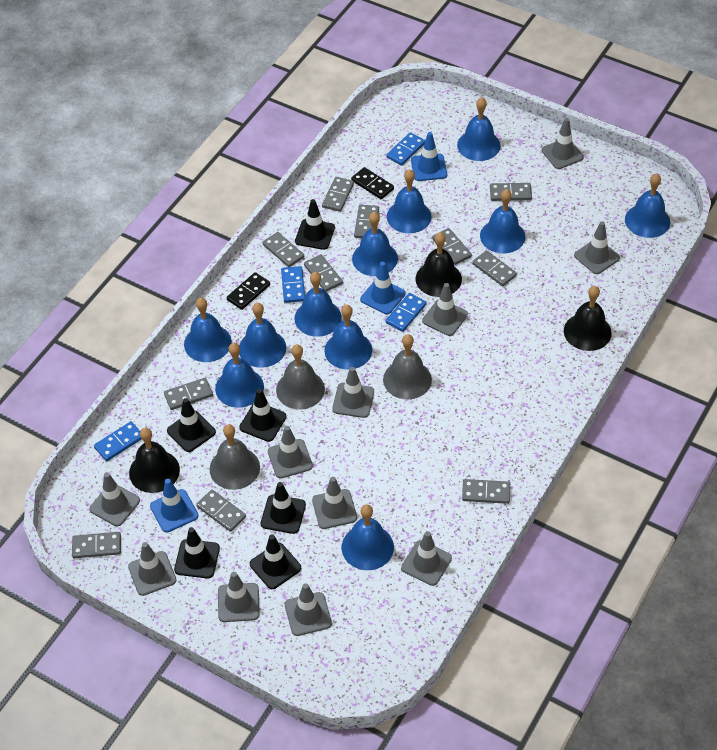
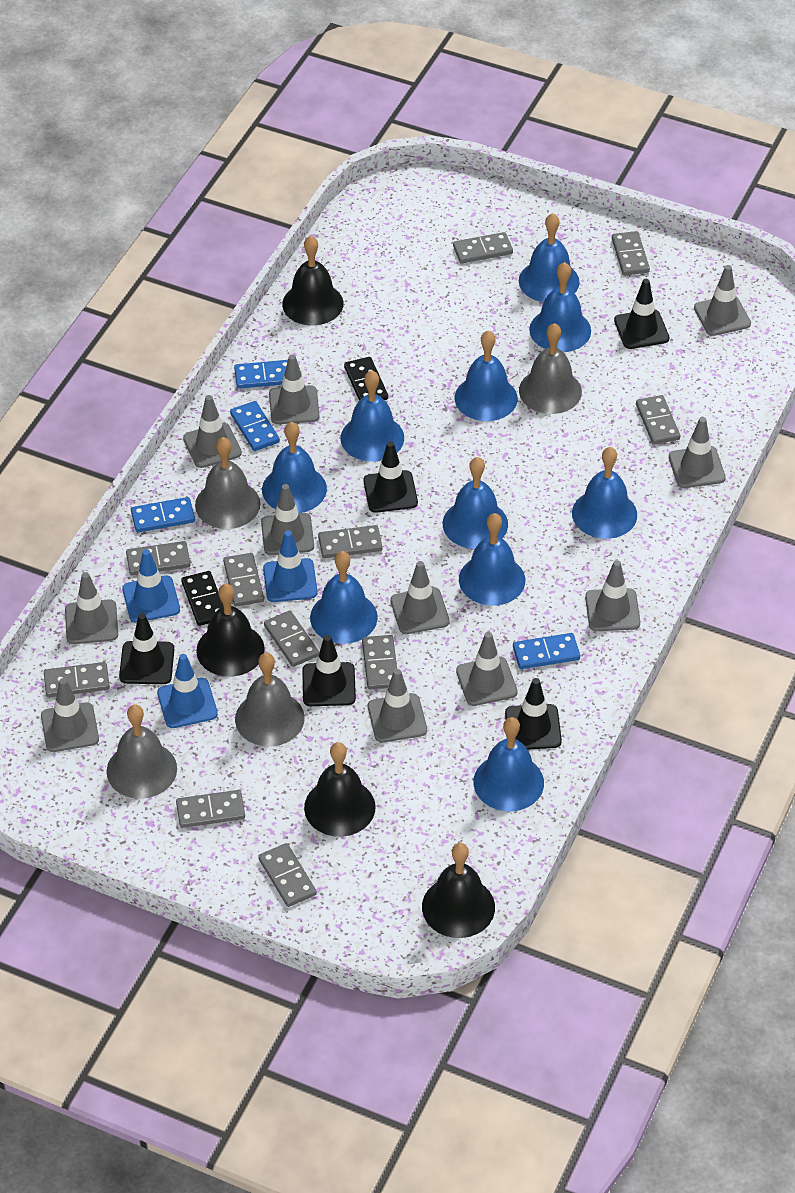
black bell: [129,428,180,493] [415,232,462,297] [564,286,612,351] = 3 -> [196,584,265,677] [282,236,343,325] [304,742,376,837] [422,843,495,938] = 4
black traffic cone: [167,398,216,452] [174,527,220,579] [239,389,287,442] [250,534,301,589] [261,482,306,534] [295,199,335,250] = 6 -> [119,613,174,684] [302,635,356,706] [363,441,418,513] [505,678,562,749] [614,279,669,349] = 5
blue bell: [184,297,232,362] [215,343,264,408] [239,303,286,368] [295,272,342,337] [324,305,372,370] [342,505,394,570] [352,212,398,276] [387,169,432,233] [457,97,501,161] [480,189,525,253] [625,173,670,238] = 11 -> [262,422,327,513] [310,551,378,644] [341,370,404,462] [443,457,508,549] [455,330,518,421] [459,513,525,606] [473,717,544,811] [519,213,580,302] [529,262,591,352] [572,447,637,539] = 10
grey bell: [209,424,260,490] [276,344,325,410] [383,334,432,399] = 3 -> [107,705,177,799] [195,437,260,529] [235,653,305,746] [519,323,582,414] = 4

